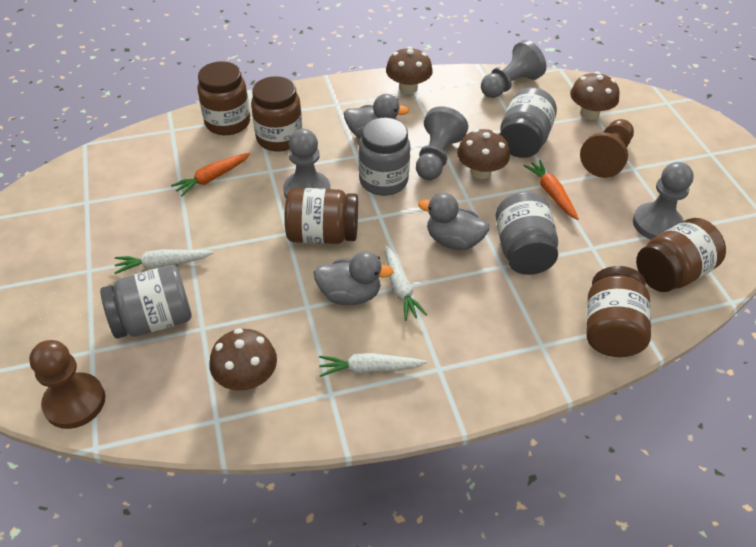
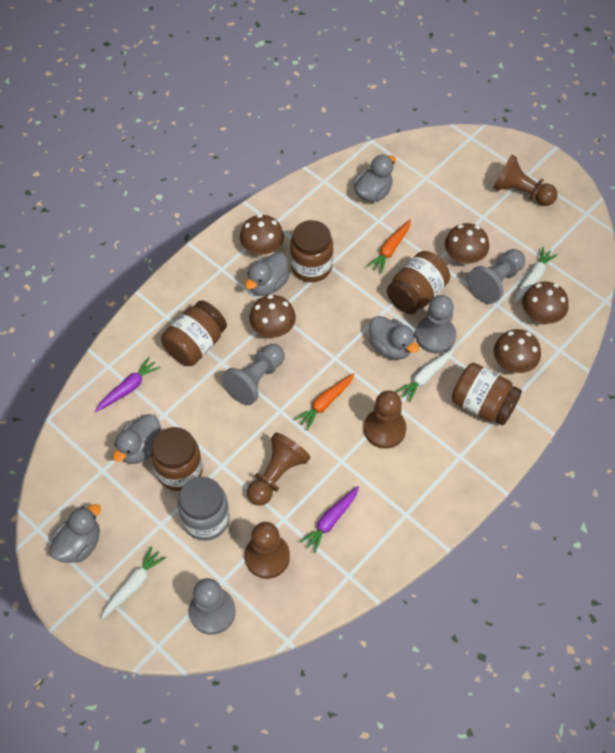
brown mushroom: [209,328,277,391] [386,46,433,94] [457,129,510,179] [570,72,619,120] = 4 -> [240,214,284,256] [249,295,296,337] [445,223,489,264] [494,329,541,373] [522,282,569,324] = 5
brown pawn: [29,340,105,429] [580,119,634,178] = 2 -> [245,522,290,579] [247,433,311,506] [364,390,406,449] [493,154,558,206] = 4
grey duck: [314,252,394,305] [344,94,409,139] [418,193,489,250] = 3 -> [50,504,101,563] [113,414,161,464] [245,252,290,296] [353,154,396,202] [369,316,419,360] = 5
grey jar: [100,265,192,339] [359,118,410,196] [496,192,558,275] [500,87,557,158] = 4 -> [178,477,230,541] = 1
purple carrot: none = 0 -> [96,357,161,412] [300,486,359,553] = 2

